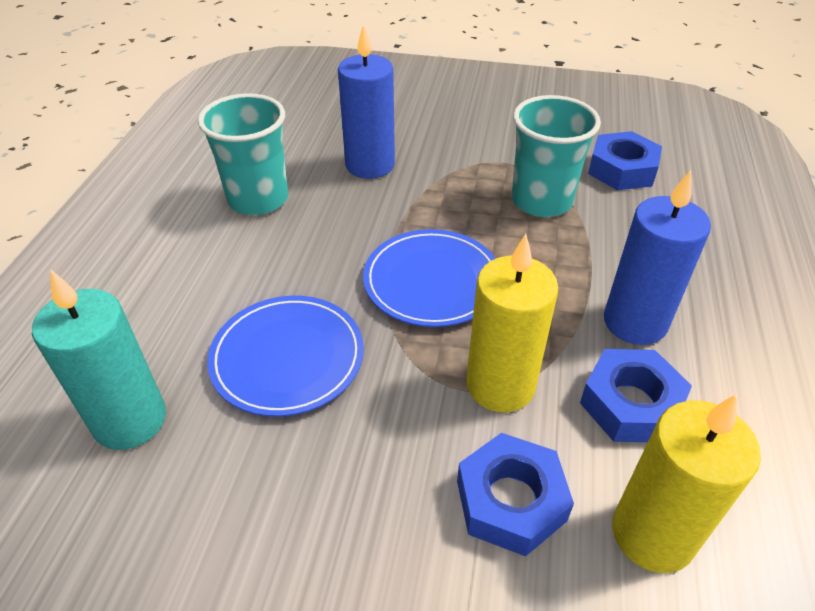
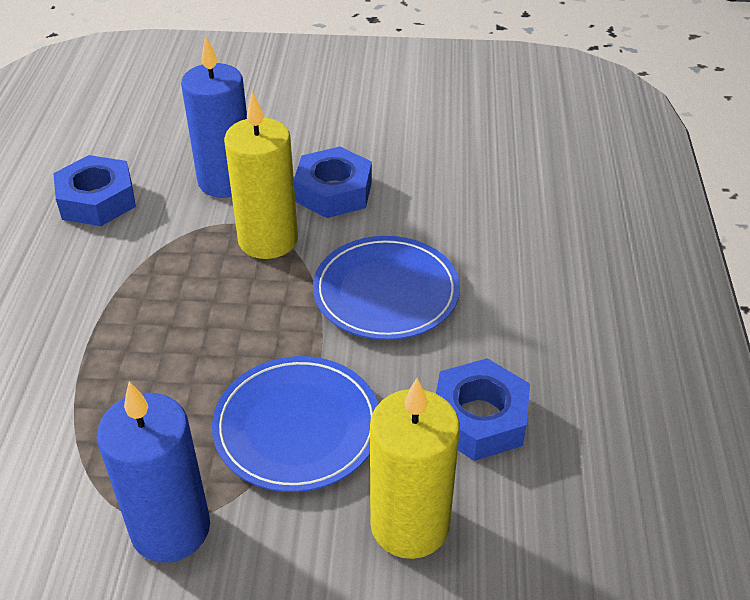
turquoise candle: [32,269,166,450] = 1 -> none = 0
turquoise cup: [198,93,288,215] [512,95,601,217] = 2 -> none = 0

